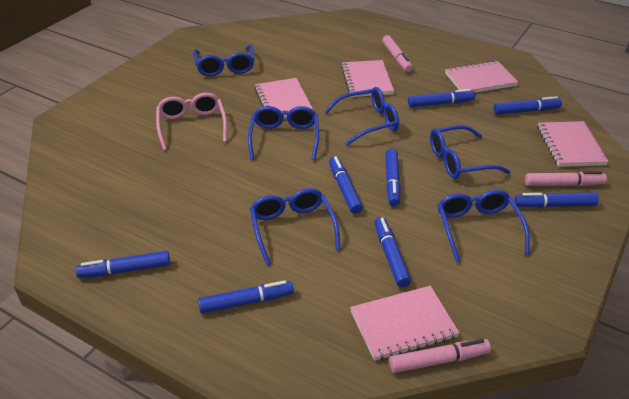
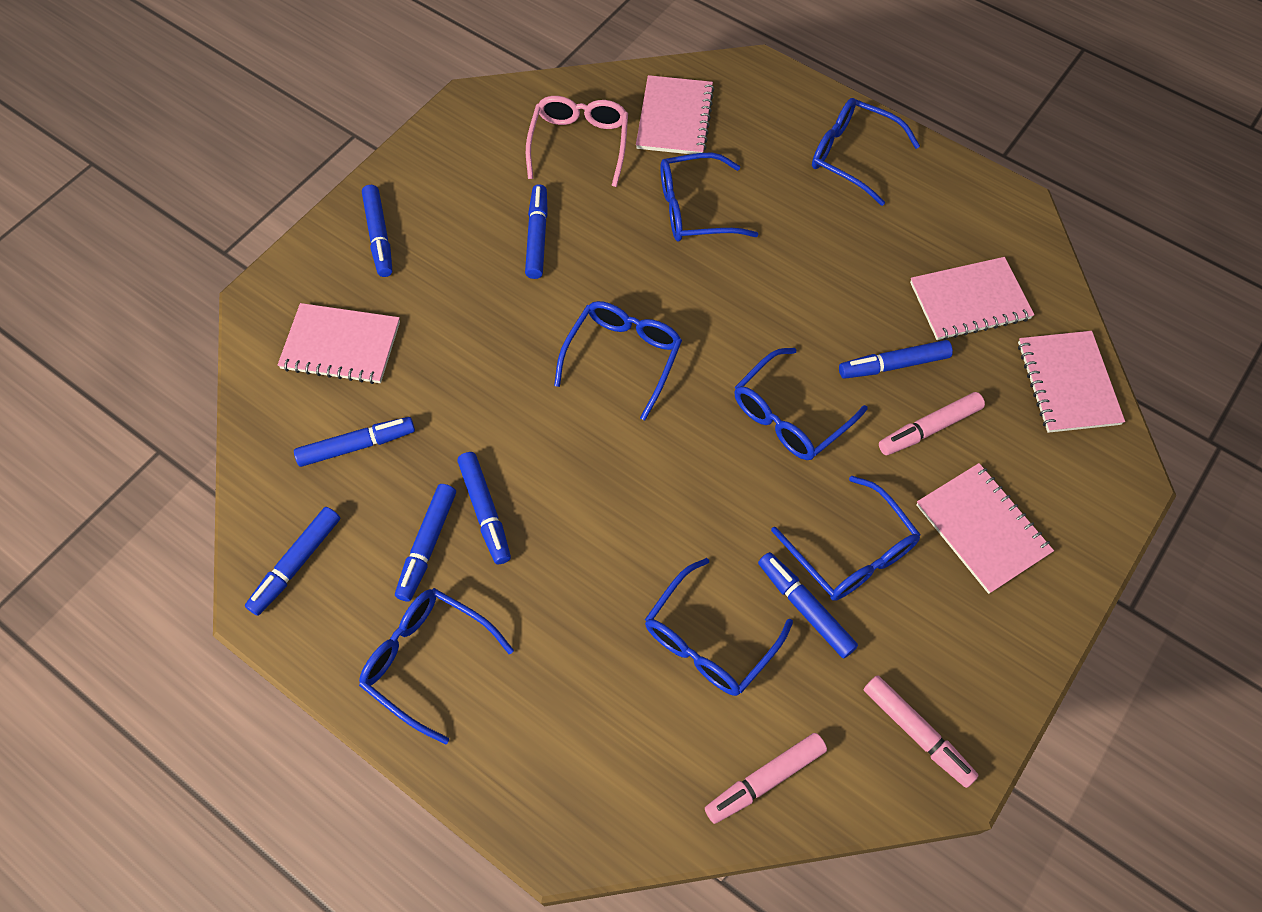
blue glasses: [193,44,254,76] [248,106,319,160] [250,188,340,265] [324,87,399,146] [430,125,511,179] [438,190,530,262] = 6 -> [359,588,514,745] [554,301,682,420] [645,558,793,696] [660,153,759,242] [734,348,868,460] [771,475,921,601] [812,98,920,206] = 7

